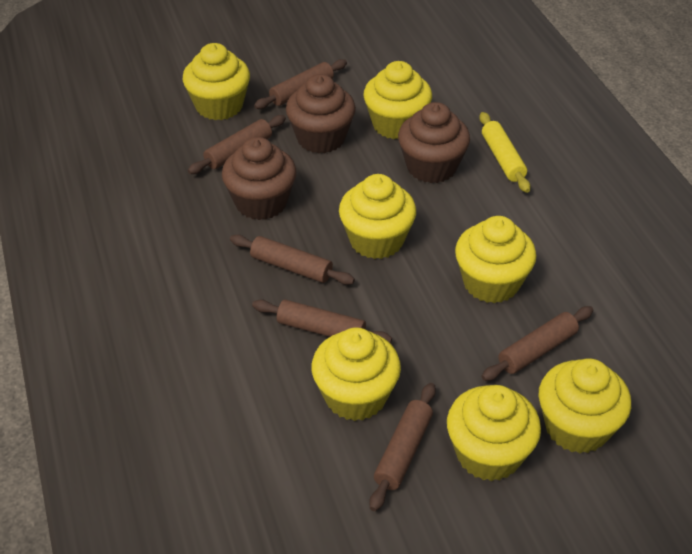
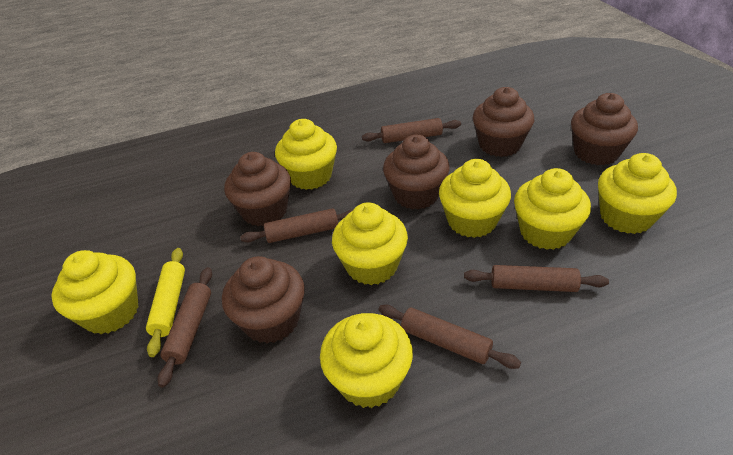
brown cupcake: [222,137,296,220] [286,74,356,154] [398,102,470,183] = 3 -> [222,256,305,343] [224,152,291,226] [383,135,450,210] [473,87,534,157] [571,93,638,165] = 5
brown rolling pin: [188,115,286,174] [230,234,355,285] [252,300,392,343] [254,59,347,109] [369,383,436,511] [481,306,593,381] = 6 -> [157,267,212,388] [240,208,354,243] [362,118,461,143] [378,305,521,369] [464,265,609,292] = 5

